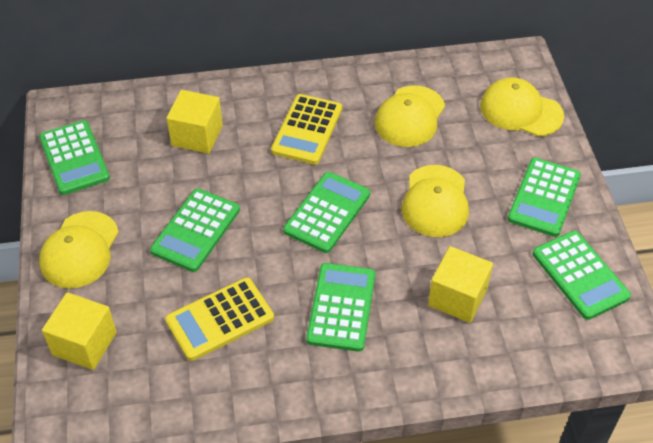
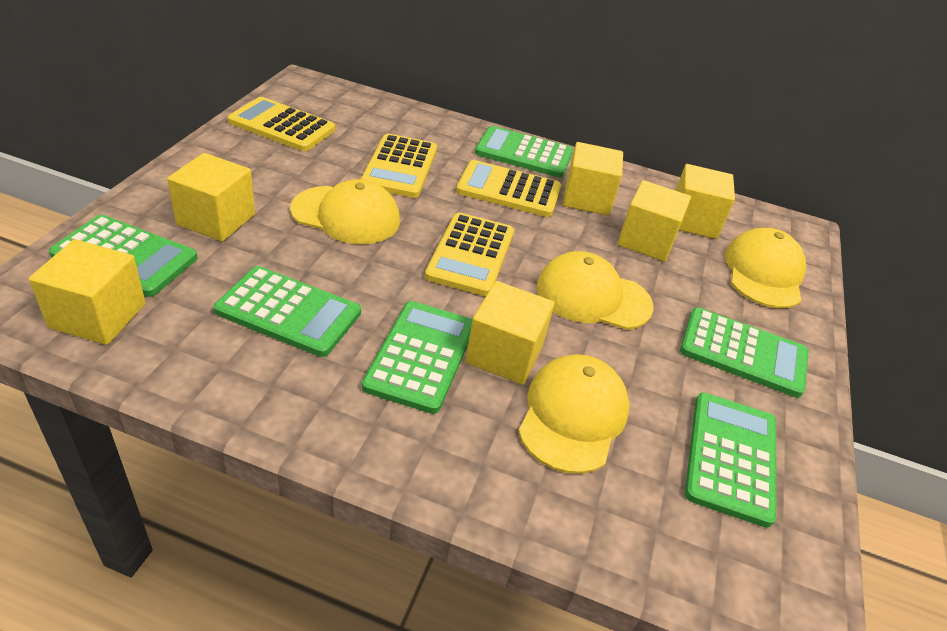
yellow calculator: [165,277,274,361] [271,94,342,165] = 2 -> [228,97,335,151] [361,134,437,198] [425,212,514,296] [456,160,561,217] = 4
yellow cube: [42,292,117,370] [166,90,223,154] [428,246,493,323] = 3 -> [29,239,146,345] [167,153,255,242] [465,281,555,385] [563,142,623,216] [617,180,691,262] [675,164,735,239] = 6

